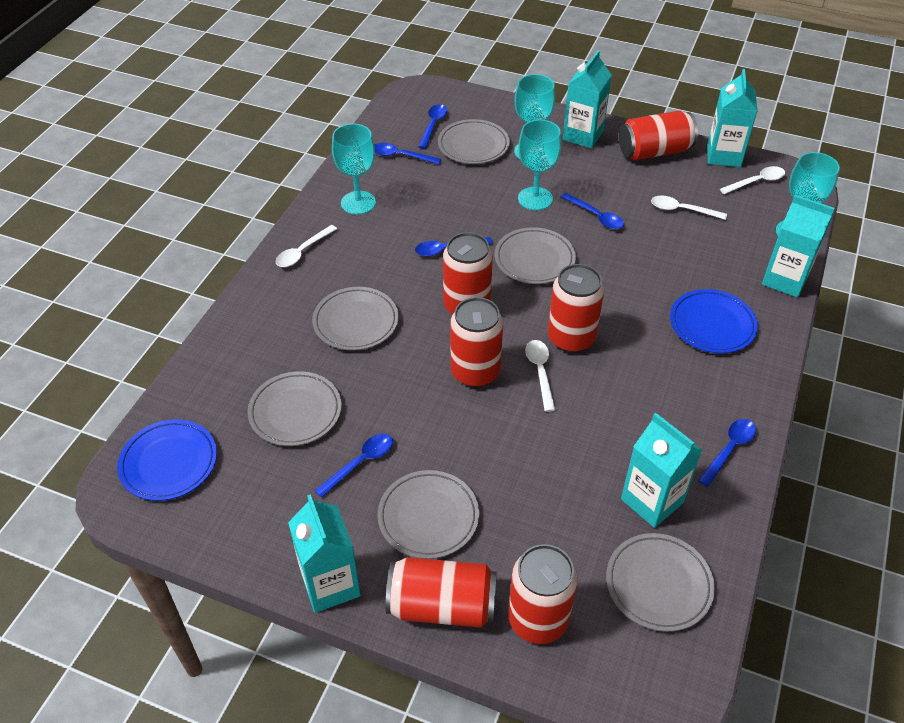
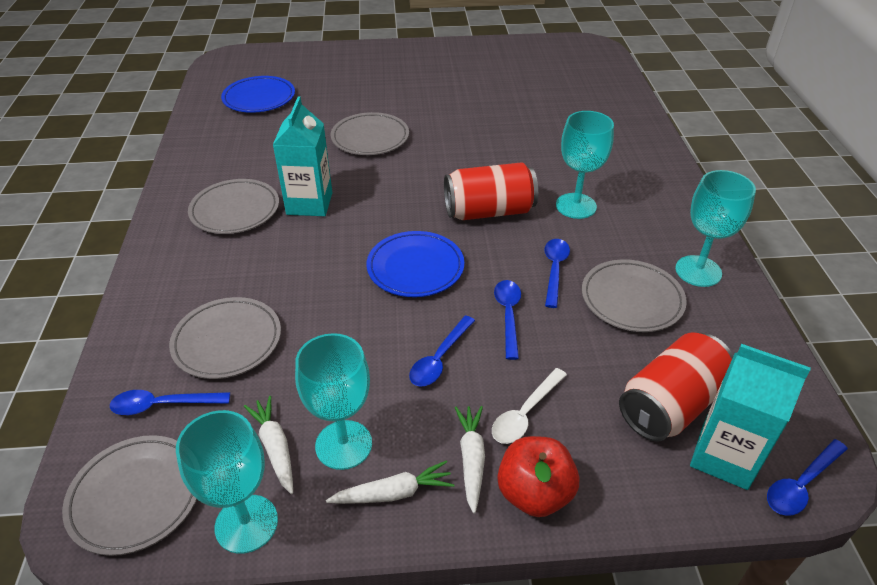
blue spoon: [314,434,393,498] [374,143,441,164] [415,237,492,257] [418,104,447,149] [561,193,624,230] [698,419,756,487] = 6 -> [110,390,230,415] [409,315,475,387] [494,280,521,360] [544,239,570,308] [767,439,848,516] = 5
grey plate: [248,371,342,446] [312,287,399,351] [377,470,479,559] [438,119,510,164] [495,227,576,284] [606,533,715,632] = 6 -> [62,435,197,556] [169,297,281,379] [188,179,279,234] [331,112,409,155] [582,259,687,332] = 5
red apple: none = 0 -> [498,436,579,517] = 1
red can: [386,557,497,628] [443,232,493,315] [450,297,503,387] [508,544,578,644] [548,264,604,353] [619,110,698,161] = 6 -> [444,162,538,220] [619,333,733,442] = 2
turquoise carton: [288,494,361,613] [563,50,612,148] [621,413,702,528] [707,69,758,167] [762,195,835,298] = 5 -> [273,96,332,216] [690,344,811,490] = 2
white carrot: none = 0 -> [244,396,293,494] [326,461,454,504] [455,406,485,514] = 3
white spoon: [275,225,337,267] [525,340,555,412] [651,196,727,220] [720,166,785,194] = 4 -> [492,368,567,444] = 1

